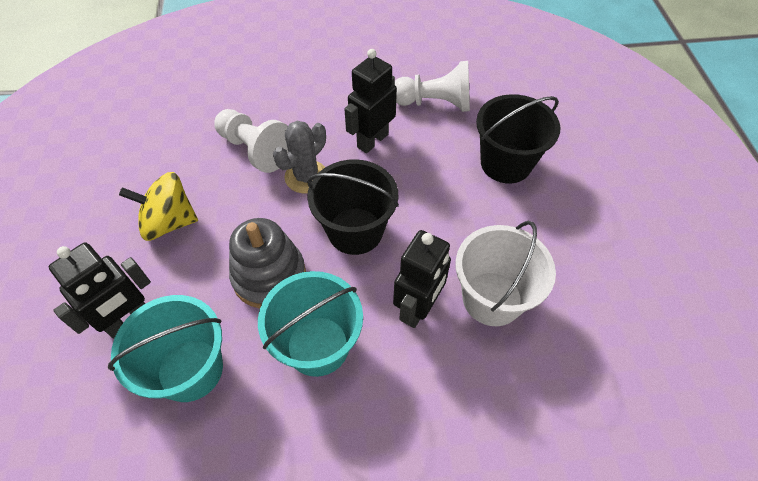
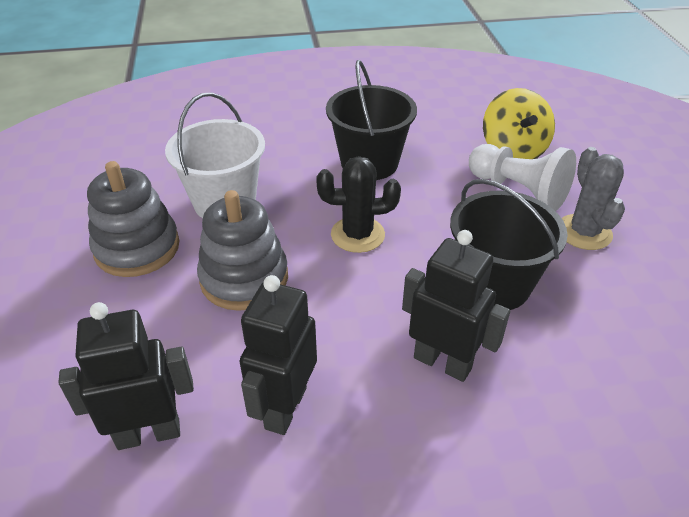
black cactus: none = 0 -> [316,156,401,253] = 1
grey stacking toy: [229,218,306,309] = 1 -> [87,161,180,277] [197,190,288,311] = 2
turquoise bucket: [108,295,223,402] [258,271,363,377] = 2 -> none = 0
white pawn: [215,109,288,173] [395,61,470,112] = 2 -> [469,144,576,211] = 1

